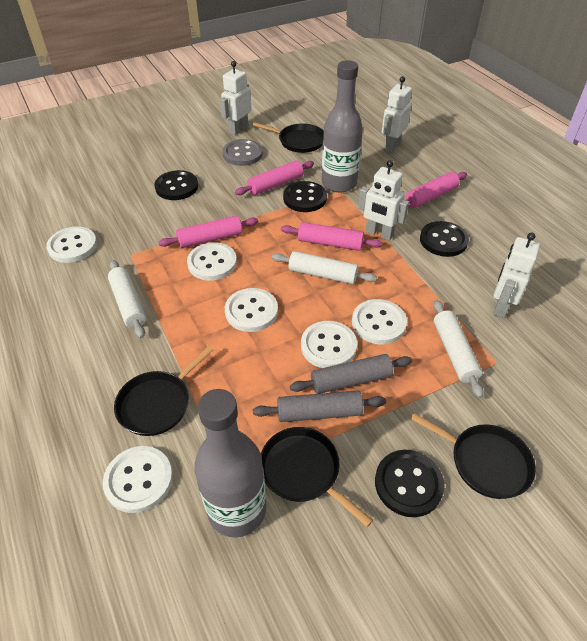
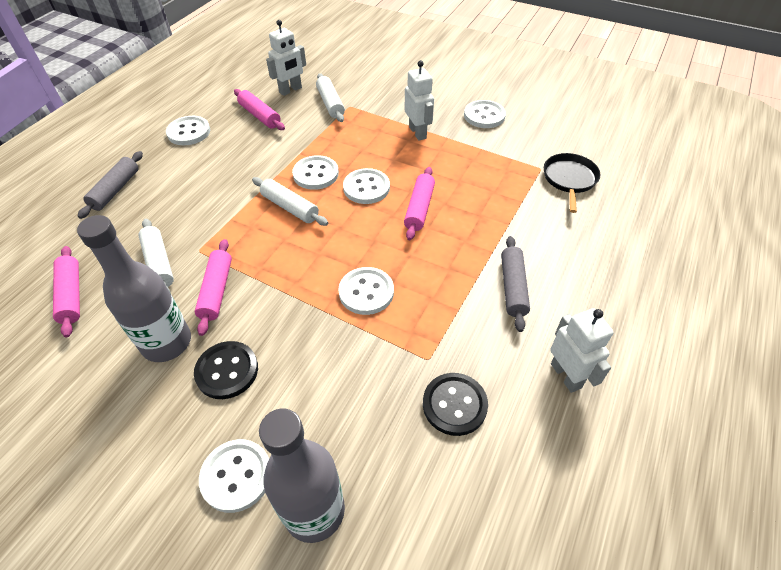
black button: [154,170,198,200] [283,181,327,212] [375,450,445,517] [420,221,469,257] = 4 -> [194,341,258,399] [423,373,488,436] = 2
black pan: [114,346,213,436] [253,122,324,153] [261,427,373,527] [410,413,536,499] = 4 -> [544,153,600,213] = 1
grey button: [222,139,263,166] = 1 -> none = 0
white robot: [220,61,252,135] [358,160,409,240] [382,76,412,152] [493,233,540,318] = 4 -> [266,20,306,96] [405,60,434,140] [550,308,614,393] = 3

